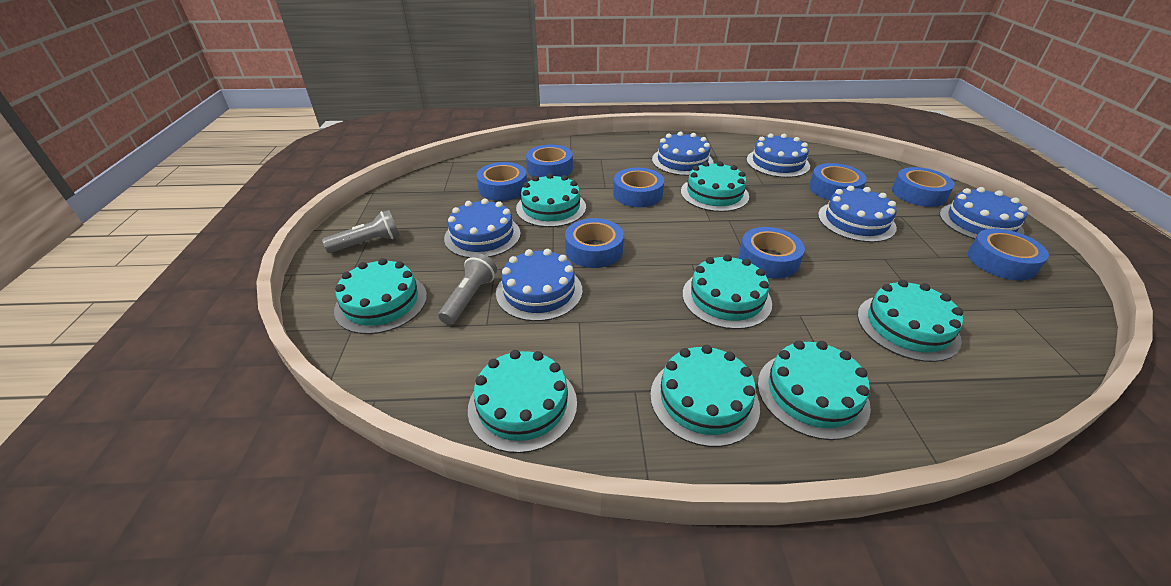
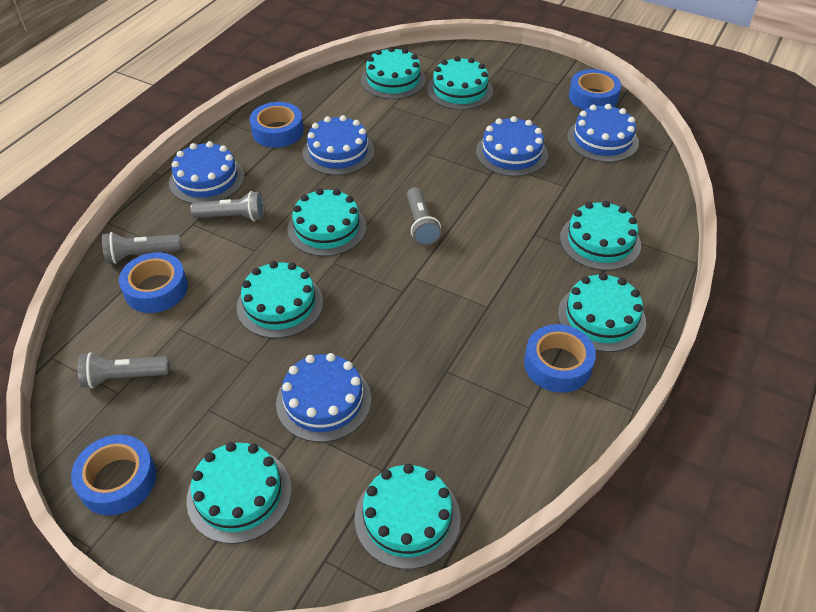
blue cake: [444,199,521,258] [496,249,582,321] [652,131,713,176] [746,133,810,178] [818,186,897,242] [939,187,1028,239] = 6 -> [169,141,244,204] [276,353,371,442] [302,115,374,175] [476,116,548,177] [567,104,639,162] = 5
blue tape: [477,162,527,201] [526,145,573,177] [565,218,624,268] [613,168,664,207] [738,227,805,279] [809,163,867,200] [892,167,955,207] [968,229,1049,280] = 8 -> [71,435,156,515] [119,253,188,313] [250,102,304,148] [524,324,596,393] [569,69,621,110] = 5
grey flashlight: [322,210,400,253] [438,253,497,325] = 2 -> [78,352,169,388] [102,232,181,264] [190,191,264,221] [407,187,442,245] = 4

